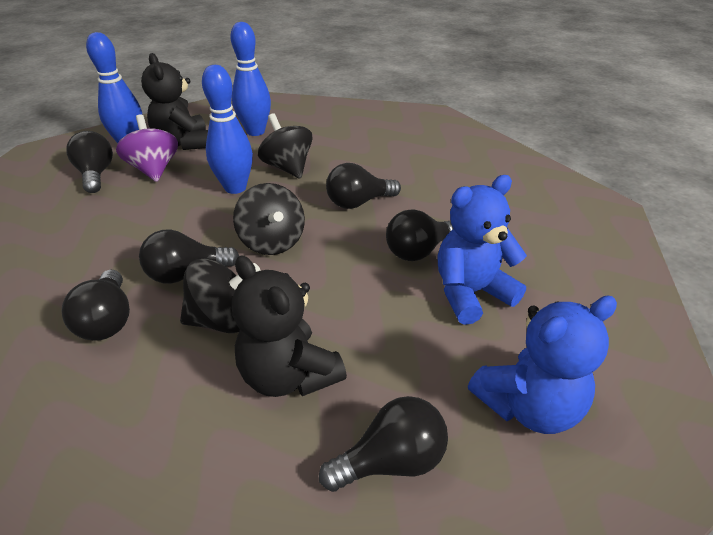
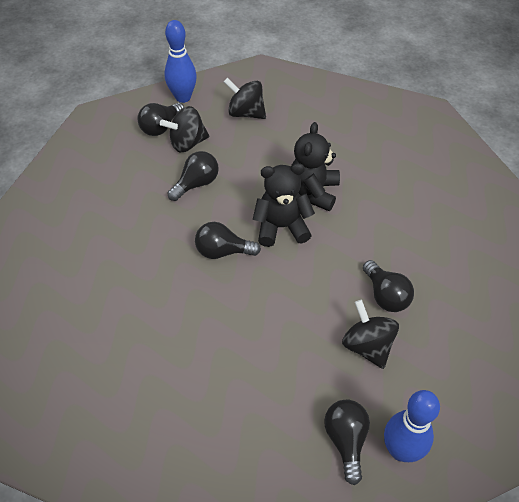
black light bulb: [62,270,130,341] [66,131,113,193] [139,230,239,284] [319,396,448,492] [326,163,401,209] [386,209,453,261] = 6 -> [137,103,184,136] [167,151,219,201] [195,222,261,259] [324,400,370,485] [363,260,414,312] = 5
blue bowling pin: [86,32,142,143] [202,65,253,194] [231,22,271,136] = 3 -> [164,20,197,103] [384,390,440,462] = 2
blue teddy bear: [437,175,527,325] [468,296,617,434] = 2 -> none = 0
purple spinning top: [116,114,178,182] = 1 -> none = 0

